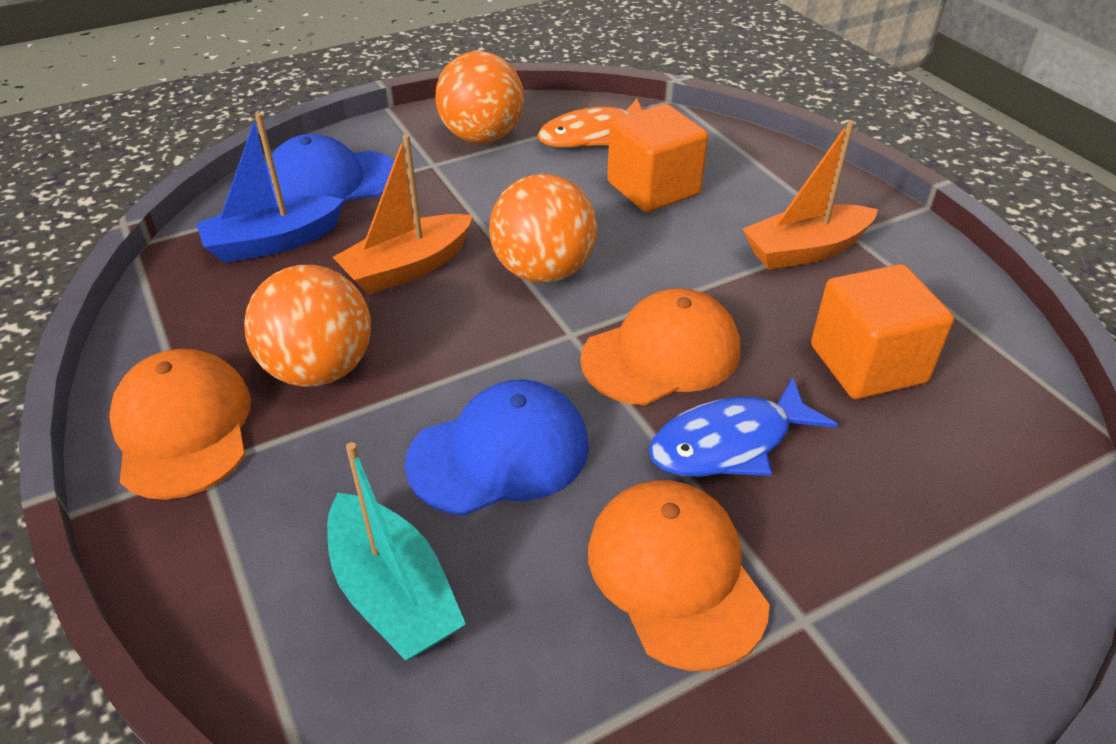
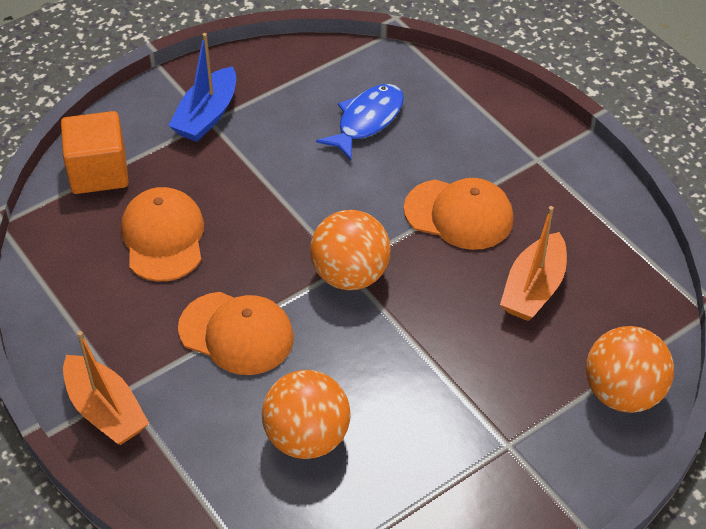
blue cap: [266,134,394,203] [405,379,589,516] = 2 -> none = 0
orange cube: [607,104,708,212] [811,264,954,399] = 2 -> [61,111,129,194] = 1
orange fish: [537,99,642,147] = 1 -> none = 0
turquoise boat: [327,442,466,660] = 1 -> none = 0

